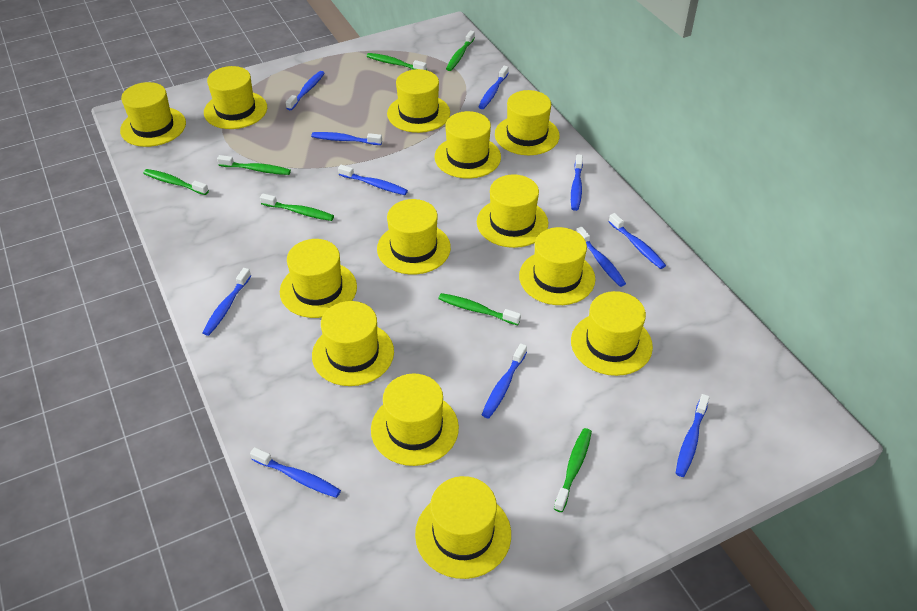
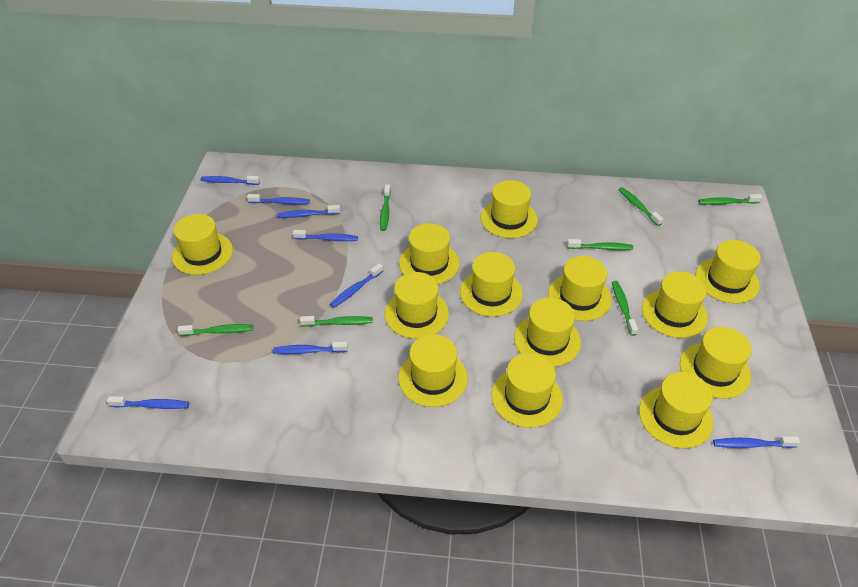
blue toothbrush: [202,268,251,336] [250,447,341,498] [286,71,325,110] [311,132,382,145] [338,165,408,195] [479,66,509,109] [482,343,527,419] [571,154,583,211] [576,227,626,287] [608,213,666,269] [676,394,710,477] = 11 -> [107,396,189,409] [200,176,260,185] [247,194,310,204] [273,342,348,354] [277,205,340,218] [293,230,358,241] [330,263,383,308] [713,436,800,448] = 8

